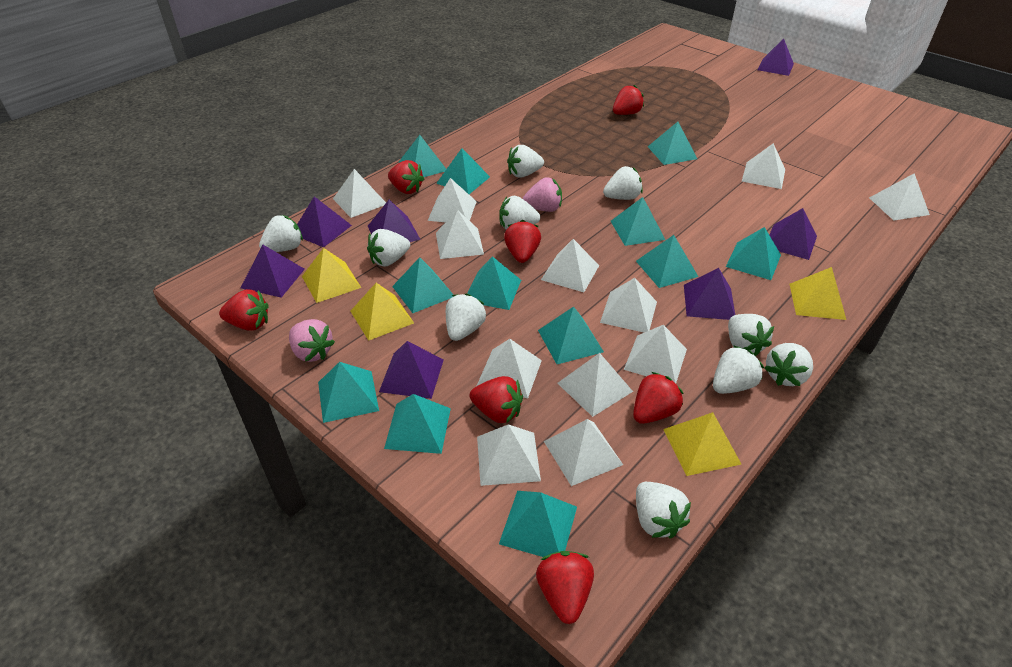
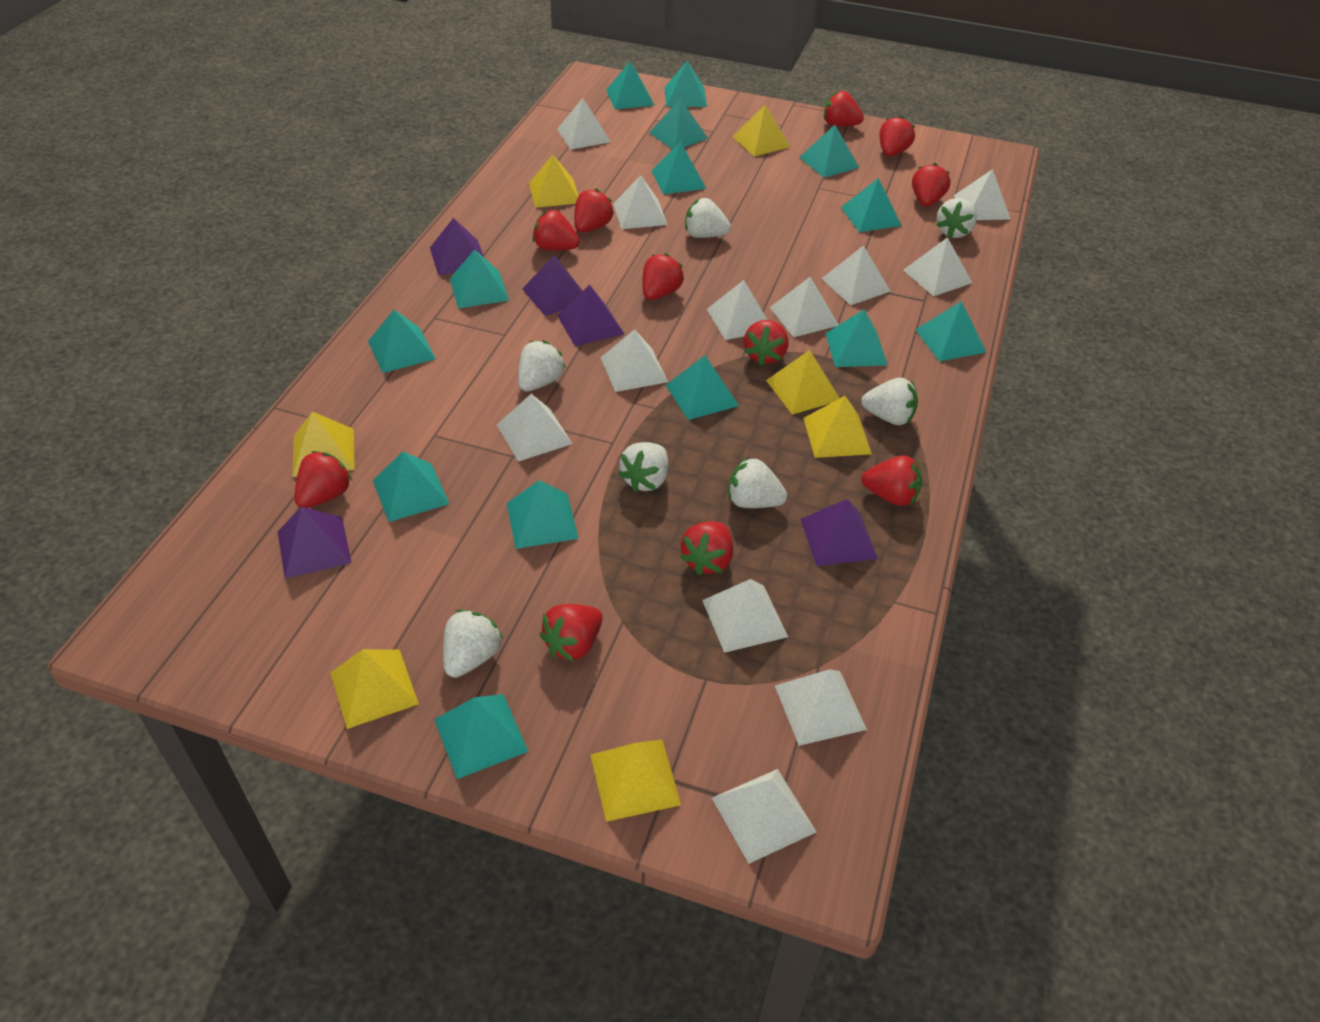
pink strawberry: [289,319,335,362] [522,177,562,212] = 2 -> none = 0
purple pyramid: [241,245,305,298] [297,196,352,248] [368,200,421,242] [379,341,444,399] [684,268,735,320] [758,38,794,76] [770,208,817,260] = 7 -> [278,506,351,579] [430,218,484,275] [522,255,583,316] [557,285,624,346] [800,499,878,566] = 5
red strawberry: [219,289,269,331] [388,160,424,194] [470,376,523,423] [504,220,541,263] [536,551,594,624] [613,85,644,115] [633,372,683,424] = 7 -> [294,451,352,508] [532,210,580,251] [540,604,602,662] [574,189,614,233] [643,253,684,300] [680,521,733,575] [744,320,788,366] [824,91,864,126] [862,455,922,506] [879,116,915,156] [912,163,950,207] = 11
turquoise pyramid: [318,362,379,423] [384,394,451,454] [392,257,453,313] [398,135,446,177] [436,148,490,194] [468,256,521,310] [499,491,577,557] [538,306,604,364] [611,197,665,246] [636,235,698,288] [648,122,697,165] [726,227,781,280] = 12 -> [368,310,436,373] [373,451,449,522] [434,694,528,779] [450,249,509,308] [507,480,579,549] [606,61,655,109] [649,99,708,149] [652,141,707,194] [664,61,707,107] [666,355,739,420] [799,125,859,178] [826,309,888,367] [841,178,902,232] [915,301,986,362] = 14
white strawberry: [259,215,303,252] [367,229,410,267] [446,293,486,341] [499,196,540,230] [507,145,544,178] [603,166,643,200] [636,482,691,539] [713,345,764,394] [728,314,774,356] [764,343,813,386] = 10 -> [443,610,503,678] [518,340,566,391] [618,442,668,492] [685,198,731,238] [728,457,787,508] [861,378,918,425] [936,198,977,239] = 7
yellow pyramid: [302,248,361,303] [351,283,414,341] [663,412,742,476] [790,267,846,320] = 4 -> [292,411,355,477] [330,649,419,729] [529,155,579,208] [590,740,681,822] [733,105,790,157] [766,350,840,415] [803,396,872,458] = 7

